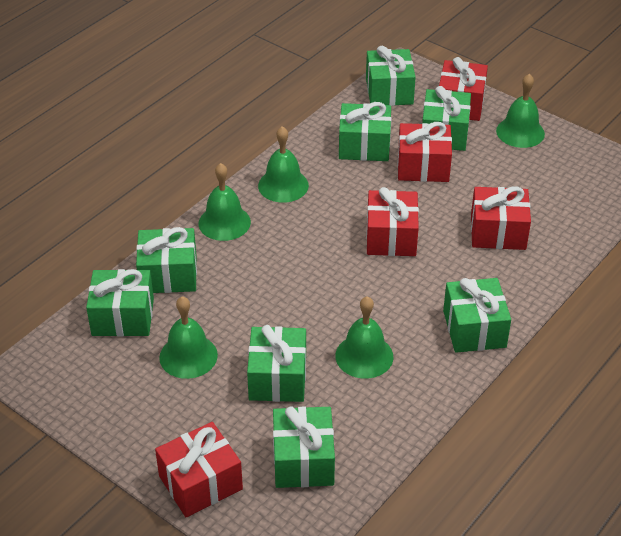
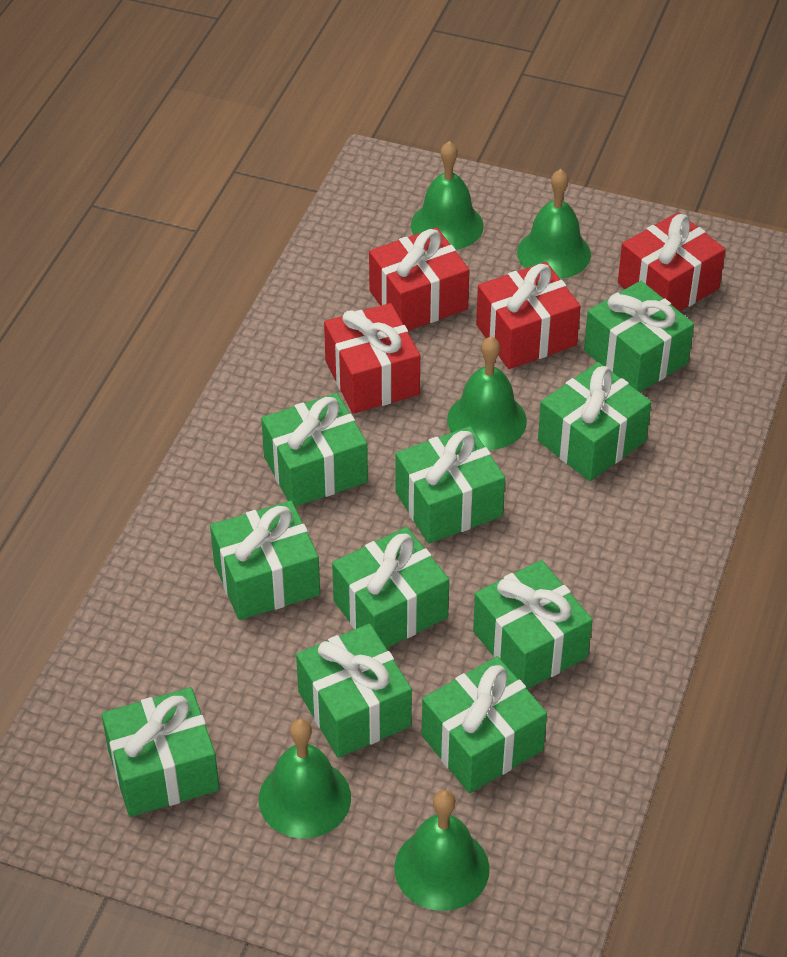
green gift: [86,269,154,336] [136,227,197,293] [247,325,306,402] [273,406,335,488] [339,102,392,161] [366,46,416,106] [422,86,471,151] [443,278,511,353] = 8 -> [101,687,219,817] [210,500,320,620] [261,393,368,507] [296,623,412,758] [332,527,449,648] [395,426,505,544] [422,656,547,793] [473,560,593,689] [538,362,652,481] [584,281,694,392] = 10
red gift: [155,422,243,517] [366,187,419,256] [398,122,452,182] [439,57,488,121] [471,186,531,250] = 5 -> [324,303,420,414] [369,227,470,331] [476,262,581,369] [618,212,726,312] = 4

